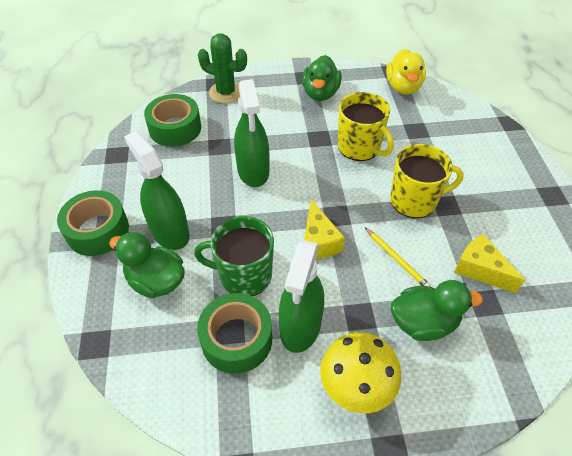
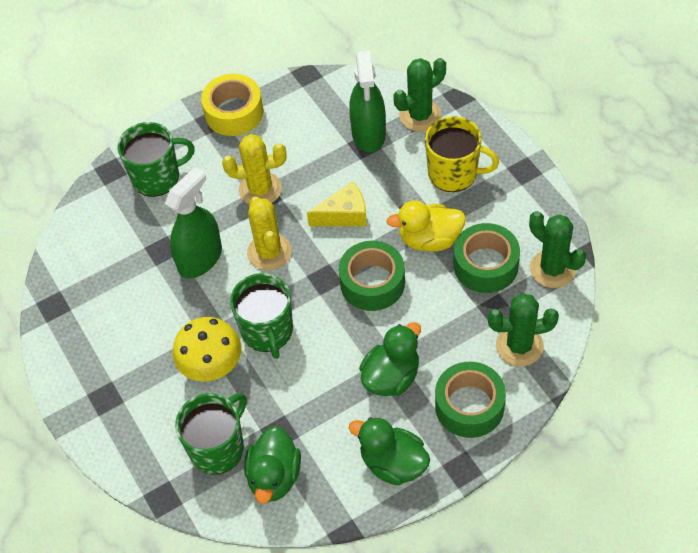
green cactus: [198,34,247,103] = 1 -> [393,58,446,131] [488,293,559,366] [529,211,586,288] = 3
green mug: [194,216,274,296] = 1 -> [117,122,195,197] [175,393,246,474] [230,273,293,359] = 3
green spray bottle: [124,131,190,250] [234,79,269,187] [279,240,324,353] = 3 -> [165,167,222,279] [349,50,386,152] = 2
yellow cactus: none = 0 -> [222,134,286,204] [247,196,292,270] = 2
yellow cheese: [304,199,345,259] [454,234,525,293] = 2 -> [307,182,367,226] = 1
yellow mug: [338,92,394,161] [390,144,464,218] = 2 -> [425,116,499,192] = 1
yellow pencil: [365,228,431,287] = 1 -> none = 0
yellow tape: none = 0 -> [201,74,263,136] = 1

